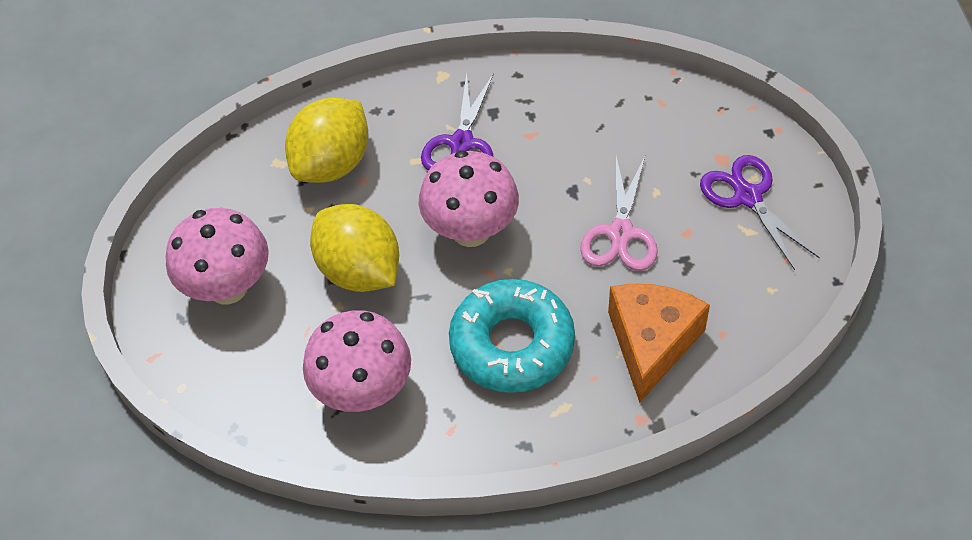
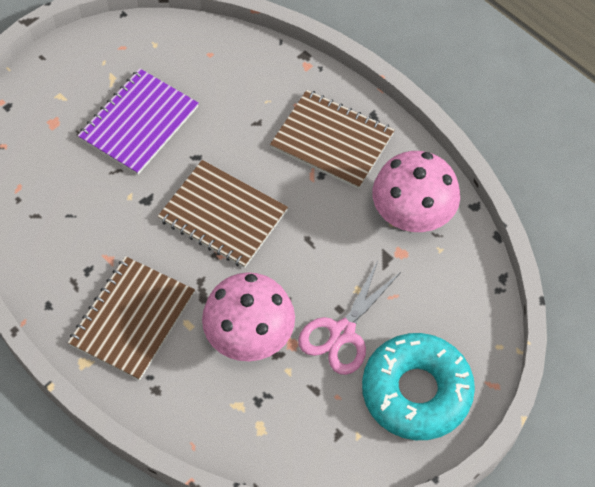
brown notebook: none = 0 -> [68,256,195,381] [157,160,288,268] [270,90,395,189] = 3
orange cheese: [608,284,710,403] = 1 -> none = 0
pink mushroom: [166,208,269,305] [303,310,411,412] [418,150,519,247] = 3 -> [202,272,295,361] [372,151,460,232] = 2
purple notebook: none = 0 -> [77,68,199,175] = 1
purple scissors: [421,72,494,170] [700,155,820,270] = 2 -> none = 0
yellow lemon: [285,98,368,183] [310,204,399,292] = 2 -> none = 0

